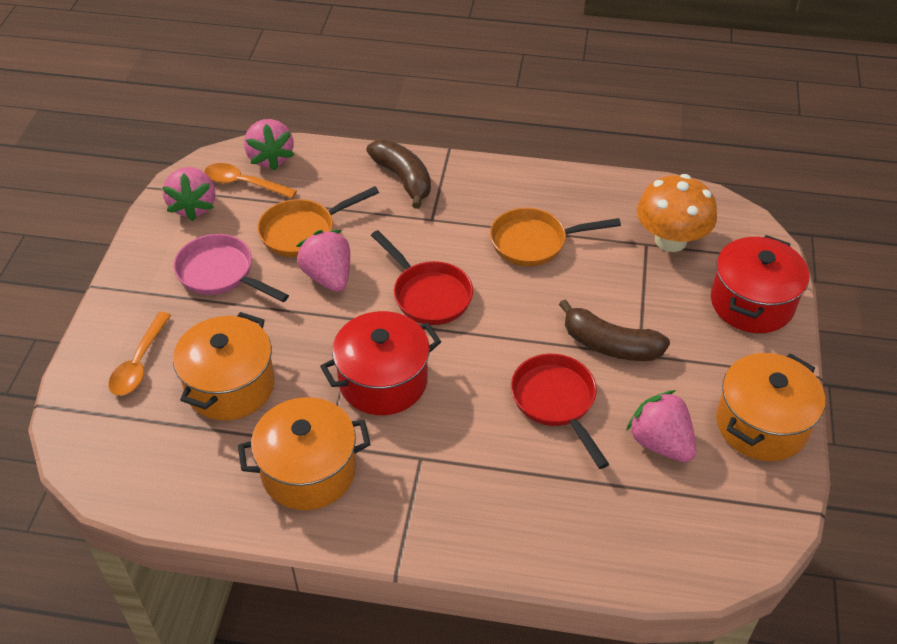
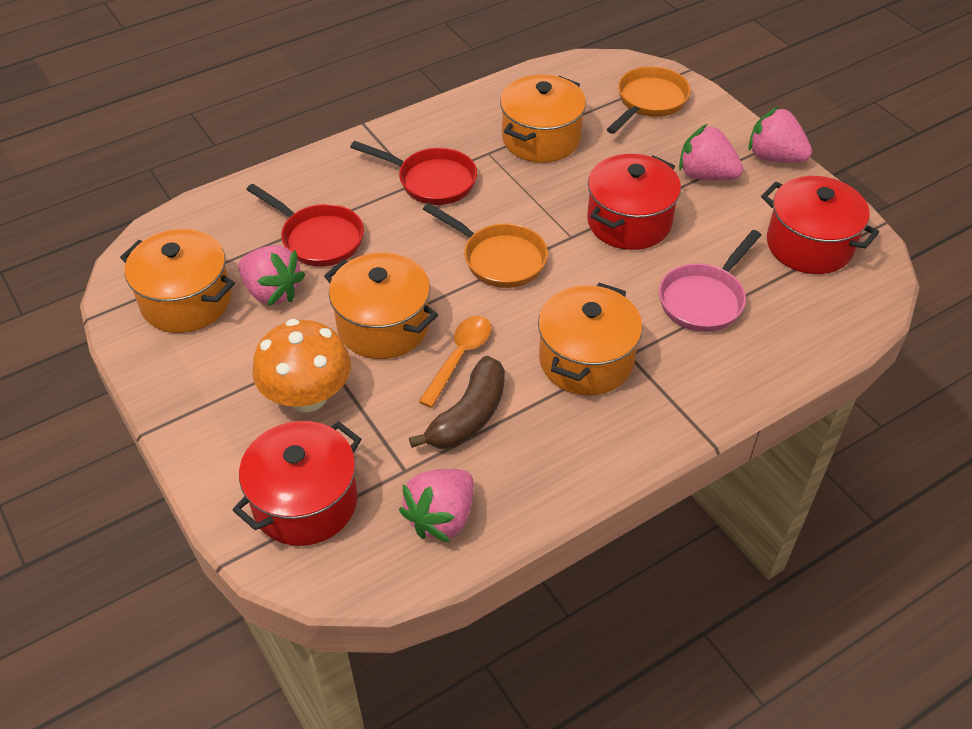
brown banana: [366,140,431,209] [559,299,670,361] = 2 -> [409,356,505,449] = 1
orange pot: [173,312,275,420] [238,397,371,510] [716,353,825,461] = 3 -> [120,229,235,333] [324,252,438,359] [500,75,586,163] [538,283,643,396] = 4
orange spoon: [108,312,171,396] [204,163,297,198] = 2 -> [419,316,491,408] = 1
red pot: [320,311,441,415] [711,235,809,333] = 2 -> [233,421,361,546] [587,154,681,250] [761,176,879,274] = 3

